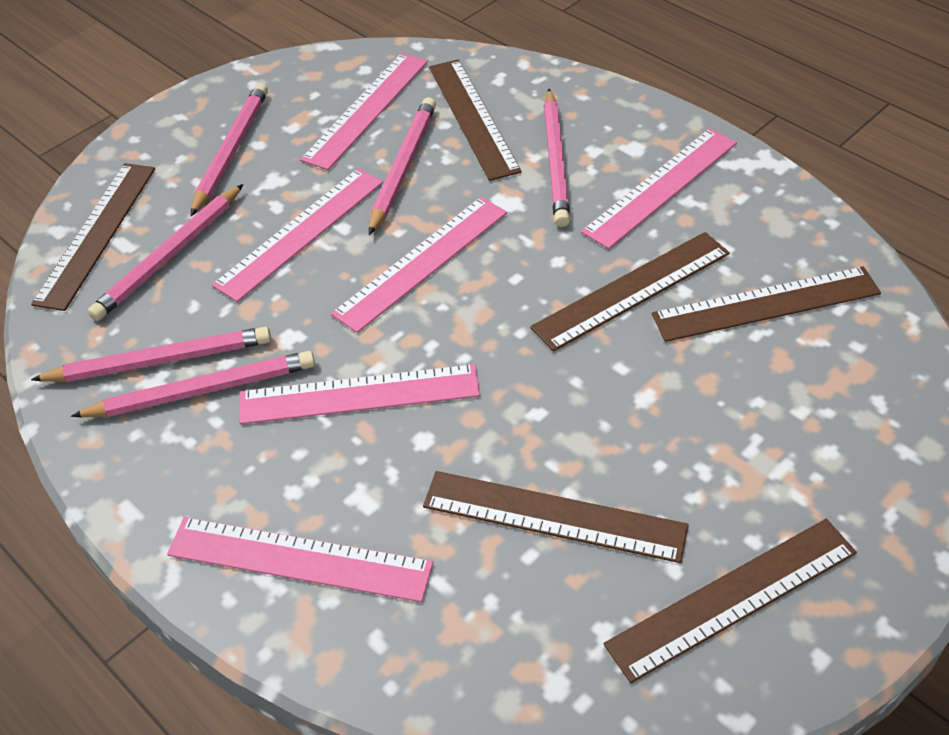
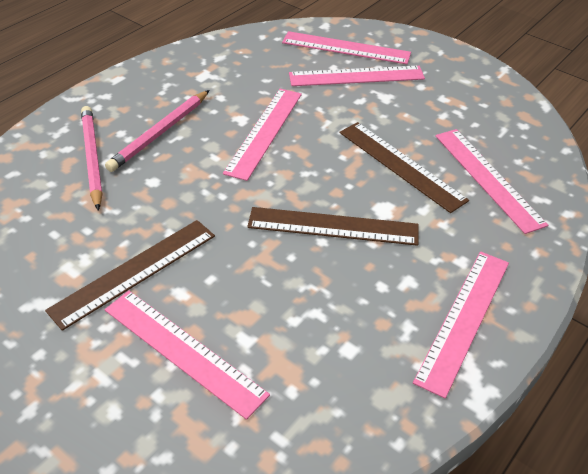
brown ruler: [31,163,155,311] [423,471,689,563] [429,59,522,181] [530,232,730,351] [604,519,857,683] [652,266,881,342] = 6 -> [45,220,215,331] [247,207,419,246] [340,122,469,213] = 3
pink pencil: [31,327,271,382] [71,351,315,417] [87,184,243,321] [191,83,268,216] [369,97,436,235] [544,89,570,227] = 6 -> [81,106,103,211] [105,90,209,172] = 2

